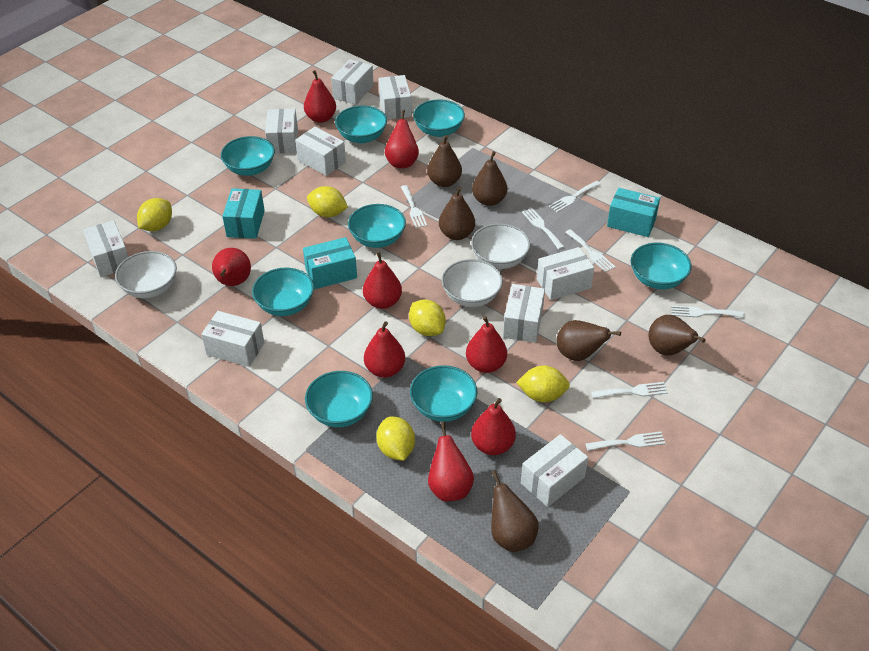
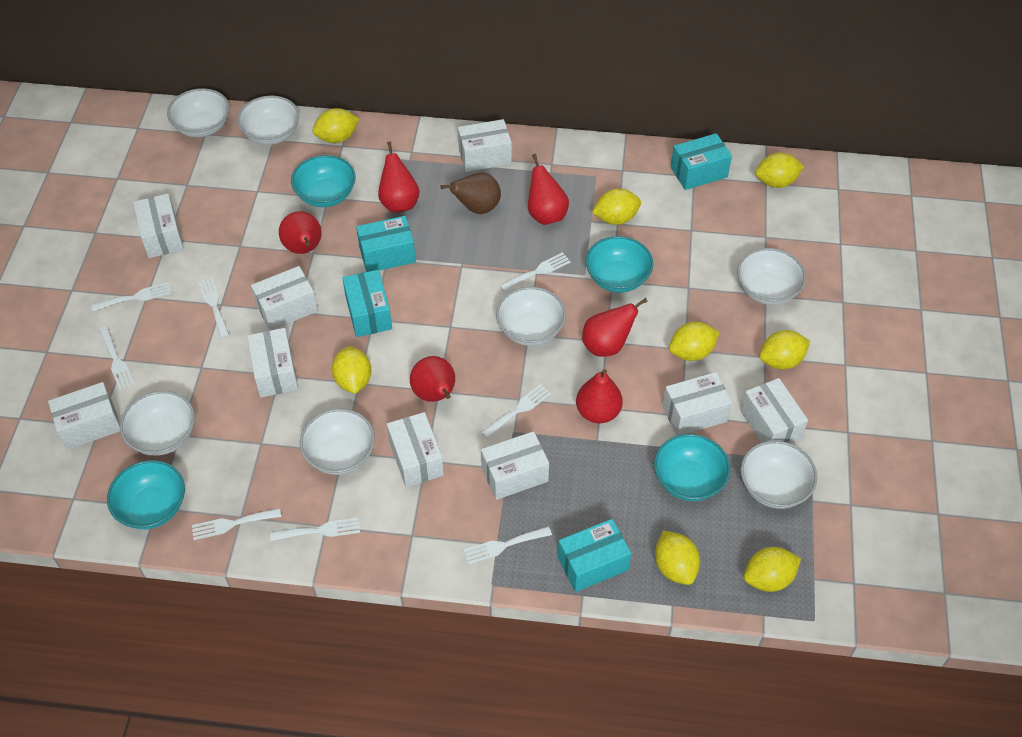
brown pear: [427,135,462,187] [439,187,475,240] [472,151,507,206] [491,471,539,552] [556,320,621,361] [648,315,706,356] = 6 -> [440,172,501,214] = 1
red pear: [212,248,251,286] [304,70,336,123] [363,252,402,309] [364,321,405,378] [385,110,419,168] [428,422,474,501] [466,316,507,373] [471,398,516,455] = 8 -> [279,211,322,254] [378,141,420,213] [410,356,455,402] [528,154,569,225] [576,369,623,423] [582,298,648,357] = 6
turquoise bowl: [221,136,275,176] [252,268,314,316] [305,371,373,427] [335,106,387,143] [348,204,406,248] [410,365,478,422] [413,99,465,137] [631,243,692,289] = 8 -> [107,460,185,529] [291,155,356,207] [586,236,653,293] [654,434,730,501] = 4
turquoise box: [222,188,265,239] [303,237,357,289] [607,188,660,237] = 3 -> [342,270,392,337] [356,216,416,272] [558,519,631,592] [671,133,732,190] = 4
white bowl: [115,251,177,298] [442,259,503,307] [471,223,530,269] = 3 -> [120,391,195,456] [167,88,229,137] [237,96,299,145] [300,409,375,475] [496,287,566,346] [737,248,806,305] [741,441,817,509] = 7
white fork: [401,185,427,228] [522,208,564,250] [549,181,601,212] [565,229,615,272] [585,431,666,451] [591,382,668,399] [671,305,744,317] = 7 -> [91,282,172,311] [99,326,135,390] [192,508,281,540] [198,277,230,339] [270,518,360,541] [463,526,552,565] [481,384,551,438] [499,252,571,291] = 8
yellow lemon: [137,198,172,231] [307,186,348,217] [376,416,415,461] [409,299,446,336] [516,366,570,402] = 5 -> [313,108,360,143] [332,347,371,394] [592,188,641,225] [655,531,700,585] [669,322,720,361] [744,547,801,592] [755,152,804,188] [759,330,810,369] = 8

